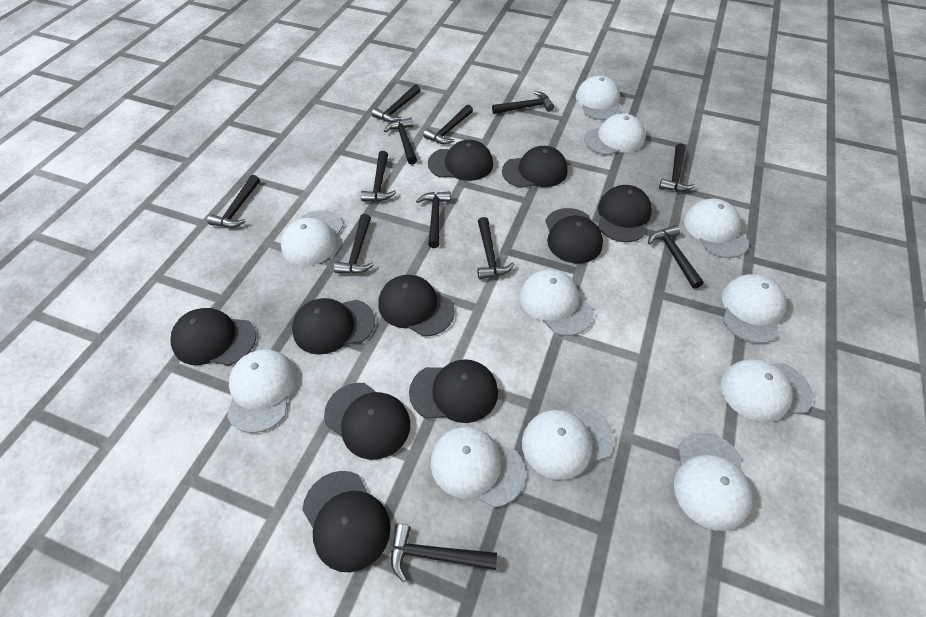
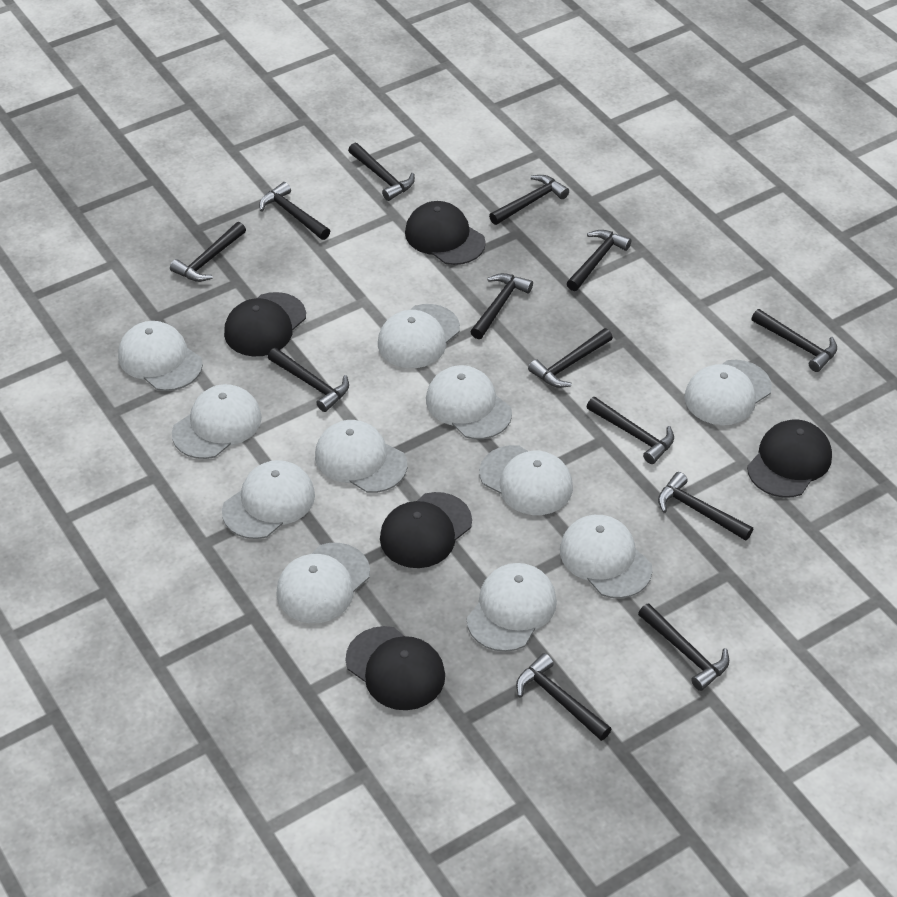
black cap: [170,308,256,366] [292,298,375,355] [302,471,391,573] [324,383,410,460] [379,275,455,337] [409,359,498,423] [428,140,493,181] [502,146,568,188] [545,208,603,263] [598,185,652,242] = 10 -> [224,292,306,356] [346,626,445,710] [380,492,472,568] [405,201,486,265] [747,419,832,498] = 5
black hammer: [207,175,260,228] [334,214,374,274] [361,151,396,201] [372,84,420,122] [384,118,417,165] [391,524,497,582] [416,191,451,248] [423,105,473,144] [477,217,514,279] [492,91,554,114] [648,225,704,289] [659,143,695,192] = 12 -> [170,222,246,282] [259,182,330,240] [268,348,349,412] [348,143,415,201] [470,273,533,339] [489,175,569,225] [516,653,611,741] [528,328,613,388] [567,230,632,291] [587,397,674,464] [638,604,729,691] [658,472,753,541] [751,309,837,372] = 13

